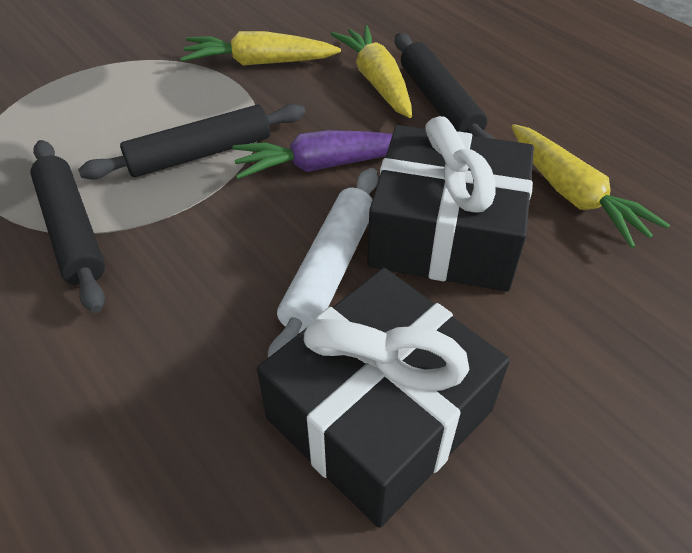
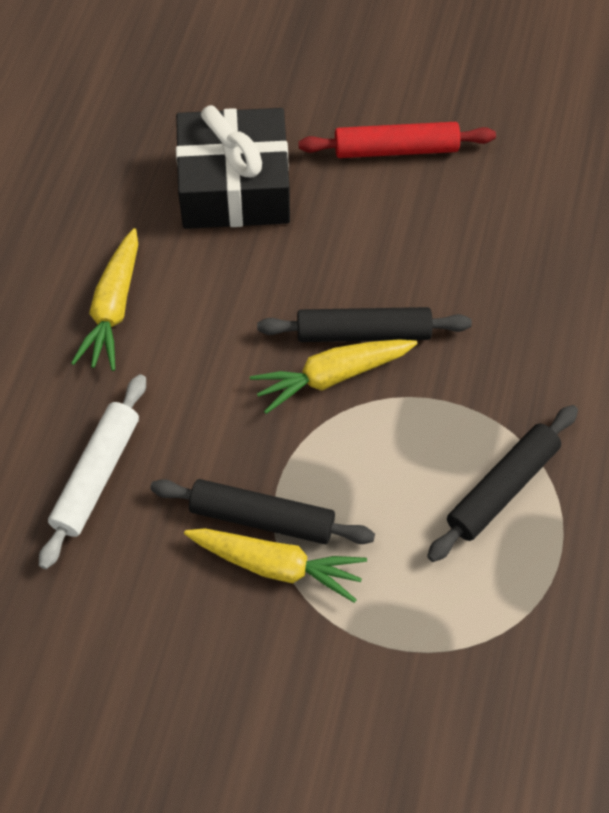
black gift: [257,268,510,528] [367,116,534,292] = 2 -> [176,105,290,229] = 1
purple carrot: [233,130,393,179] = 1 -> none = 0
red rolling pin: none = 0 -> [298,122,496,158] = 1

